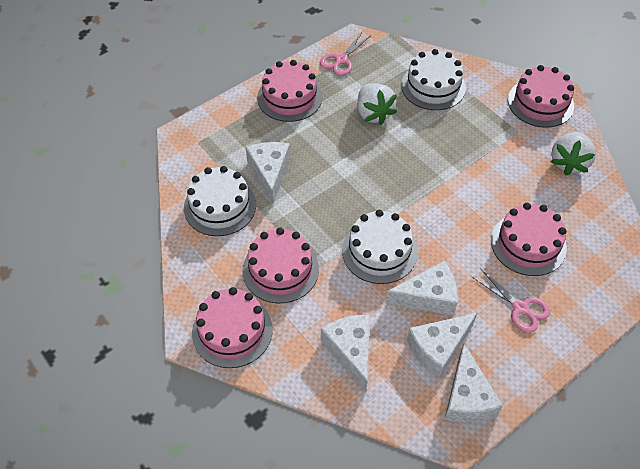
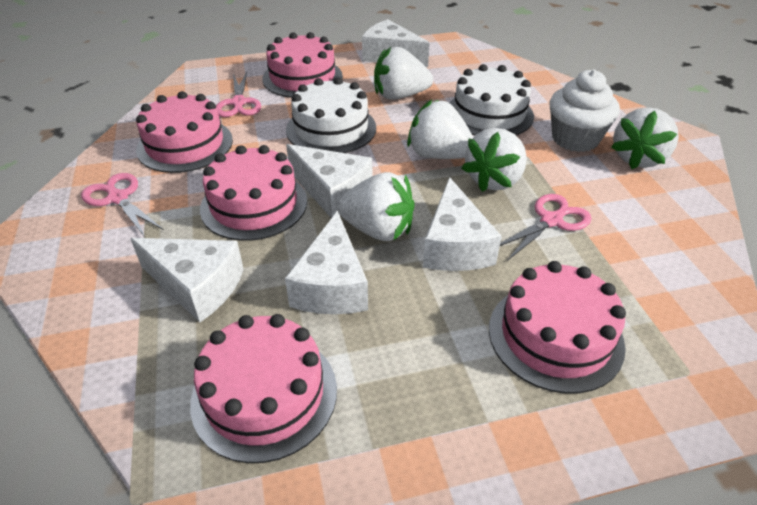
pink scissors: [320,32,370,76] [471,268,550,333] = 2 -> [81,173,164,237] [216,72,261,117] [500,194,592,261] = 3
white cake: [184,166,256,236] [342,210,417,284] [401,49,466,110] = 3 -> [286,77,376,153] [449,64,534,136] = 2
white cupcake: none = 0 -> [549,69,620,152] = 1
white strawberry: [357,83,397,125] [551,132,596,175] = 2 -> [336,172,414,241] [374,47,433,100] [407,100,473,159] [462,128,527,192] [611,107,679,169] = 5

